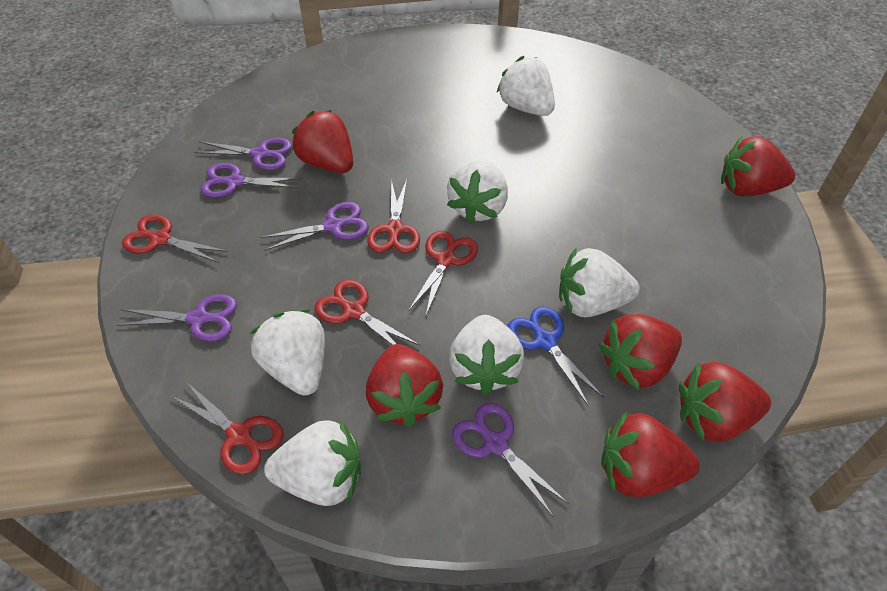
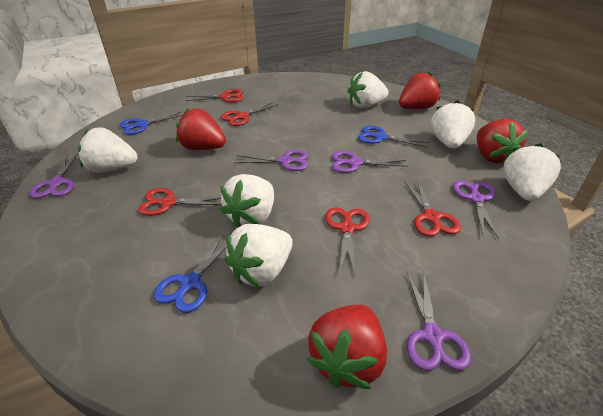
blue scissors: [508,307,604,405] = 1 -> [119,111,183,135] [154,234,227,313] [358,126,429,147] = 3
red strawberry: [292,110,353,173] [366,344,443,427] [599,314,682,390] [601,411,700,498] [679,362,771,441] [721,136,795,196] = 6 -> [176,108,226,150] [306,305,387,389] [399,72,441,109] [477,119,528,164] = 4

